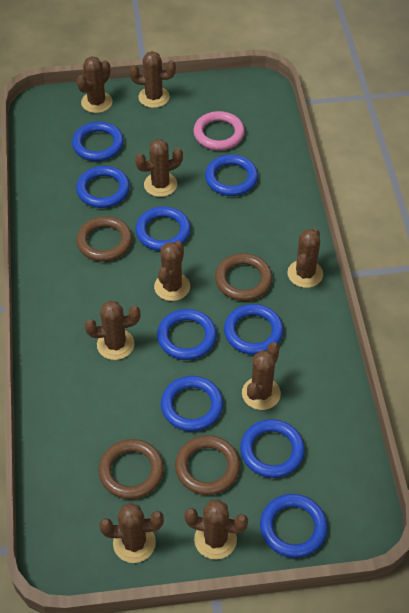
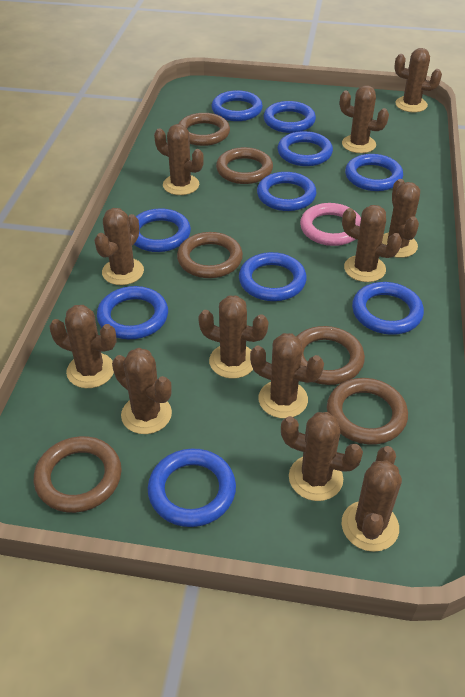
blue ring: [72,122,124,161] [76,166,130,208] [135,206,191,251] [157,309,217,360] [161,376,223,431] [205,155,258,196] [224,304,283,355] [240,419,305,478] [260,494,328,558] = 9 -> [97,286,168,339] [134,208,191,252] [148,448,236,527] [211,90,263,121] [239,252,307,301] [257,172,316,211] [264,101,316,133] [278,131,333,166] [345,154,403,191] [352,282,424,335] = 10
brown cactus: [77,56,112,113] [85,301,141,360] [99,503,164,563] [129,51,176,108] [135,139,183,197] [154,241,190,301] [184,499,248,560] [242,342,281,410] [287,228,323,288] = 9 -> [49,305,117,388] [94,208,144,285] [112,348,172,434] [154,124,204,195] [198,295,268,379] [250,333,324,418] [281,412,363,501] [340,85,389,153] [342,205,402,282] [342,446,402,552] [382,179,420,258] [394,48,442,112] = 12
brown ring: [76,216,132,262] [98,439,164,499] [175,435,240,495] [215,253,272,301] = 4 -> [34,436,122,513] [177,232,243,278] [178,113,230,146] [216,147,273,184] [296,326,365,385] [327,378,408,445] = 6

